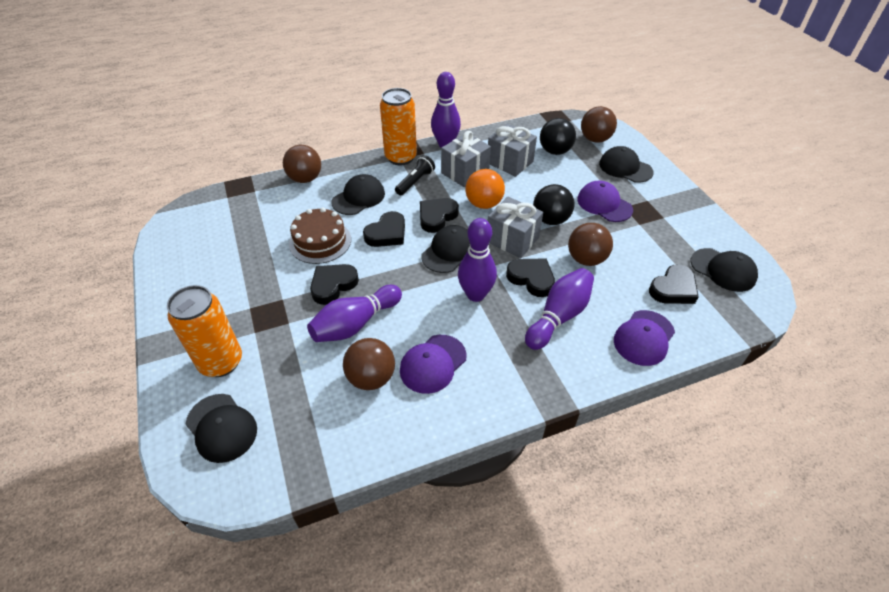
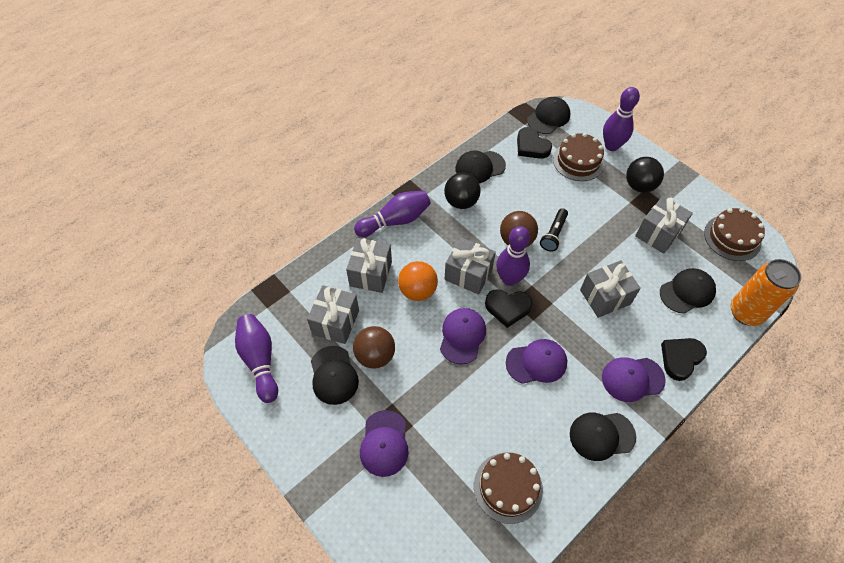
black heart: [310,264,359,305] [363,211,405,247] [420,198,459,233] [506,258,555,297] [649,264,699,304] = 5 -> [485,289,532,328] [517,127,552,159] [661,338,707,381] = 3
brown ball: [283,145,321,183] [343,338,395,390] [568,223,613,266] [581,106,617,143] = 4 -> [353,326,395,369] [500,211,538,247] = 2
brown cake: [289,207,351,264] = 1 -> [474,453,543,524] [553,133,604,181] [704,208,765,261] = 3
grey gift: [441,131,491,187] [488,124,537,177] [488,196,543,258] = 3 -> [307,285,359,344] [346,238,392,293] [445,237,496,295] [580,260,641,318] [635,196,693,254] = 5
orange can: [167,285,242,377] [380,88,417,165] = 2 -> [730,259,801,326] = 1
purple cap: [400,335,467,394] [577,181,633,222] [614,310,675,366] = 3 -> [360,410,409,477] [440,308,486,364] [506,339,567,384] [602,357,666,402] = 4

